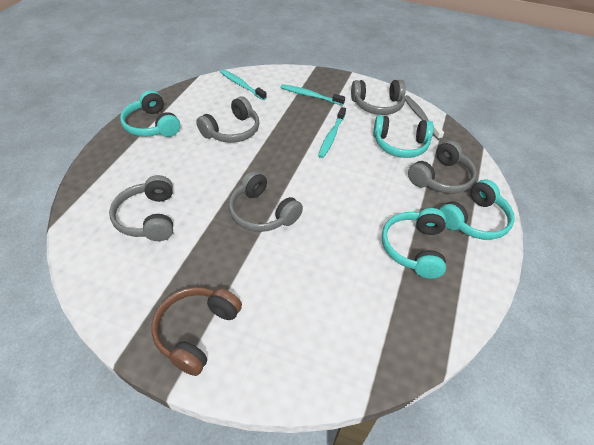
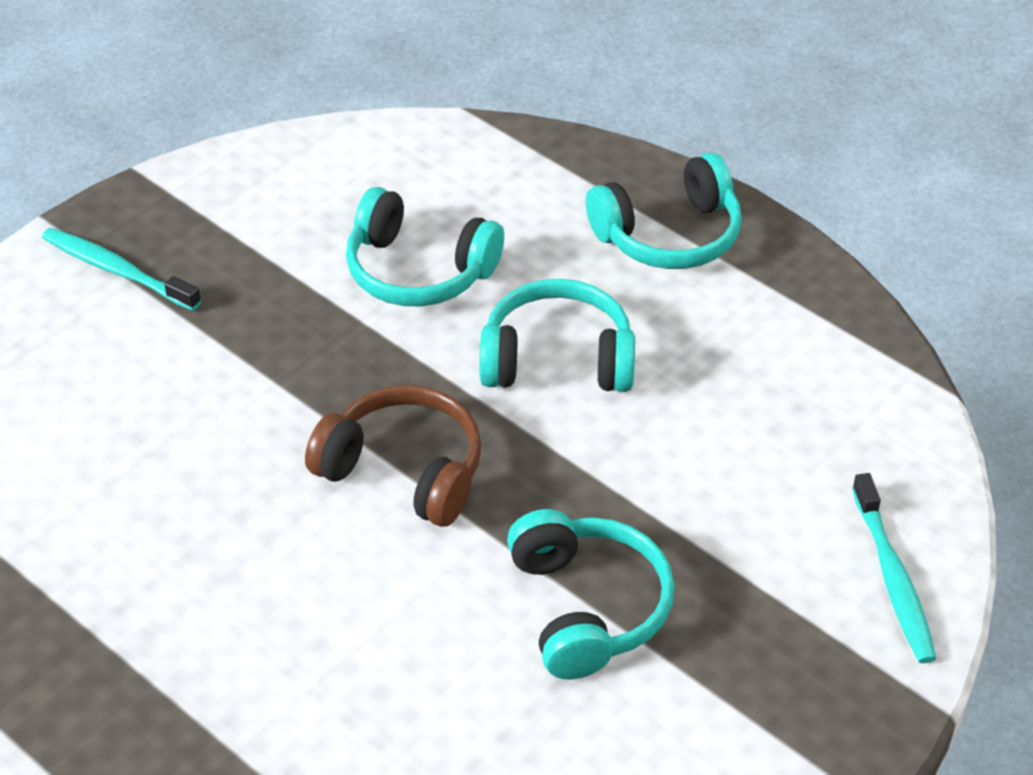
grey headphones: [109,175,173,241] [196,96,259,143] [229,171,303,232] [351,80,406,115] [408,140,477,194] = 5 -> none = 0
grey toothbrush: [405,95,444,140] = 1 -> none = 0
turquoise toothbrush: [220,69,267,100] [280,84,345,105] [318,107,346,158] = 3 -> [42,228,201,311] [852,473,936,663] = 2

